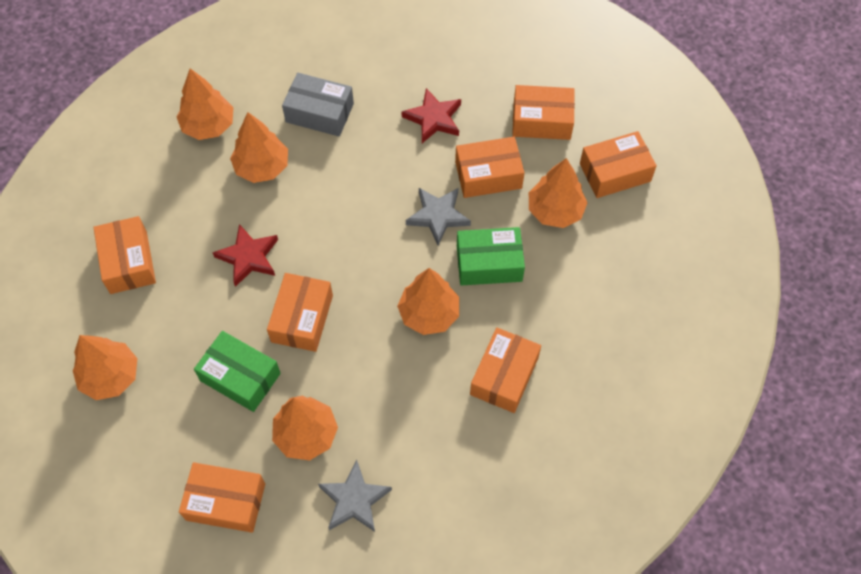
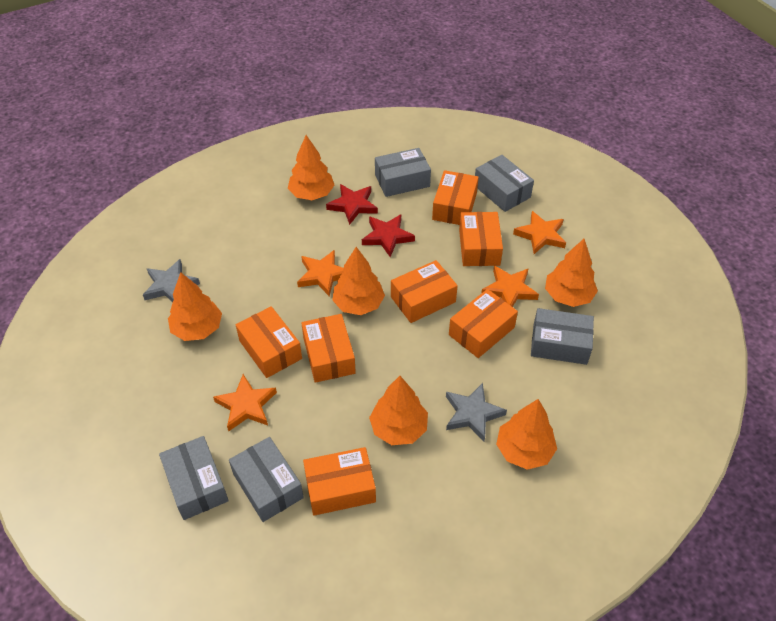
green box: [194,331,281,412] [457,227,525,286] = 2 -> none = 0
grey box: [282,73,354,137] = 1 -> [159,436,229,520] [229,437,304,522] [375,148,431,197] [475,155,534,212] [531,308,594,365] = 5
orange star: none = 0 -> [213,374,277,431] [297,250,344,297] [481,265,539,307] [513,211,566,254] = 4

